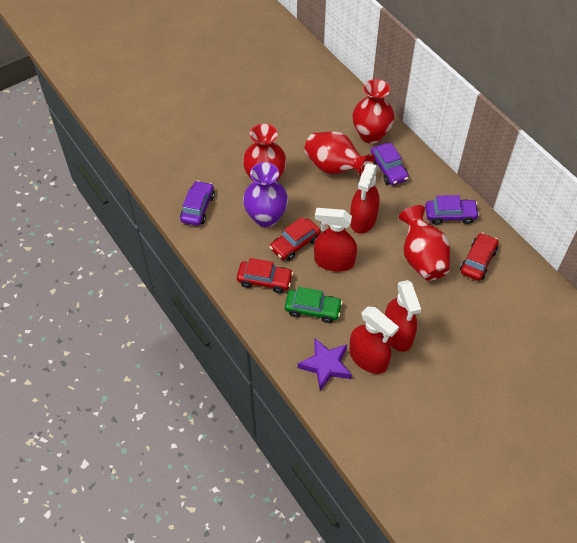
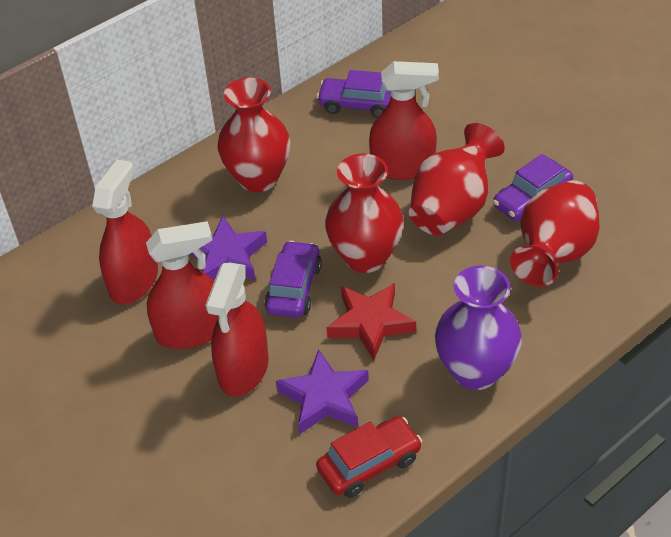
green car: [285,287,343,323] = 1 -> none = 0
purple star: [298,338,352,391] = 1 -> [189,216,267,280] [276,349,369,434] = 2
red car: [237,258,293,293] [270,217,321,261] [460,233,498,281] = 3 -> [316,416,422,498] = 1
red star: none = 0 -> [326,283,416,360] = 1

